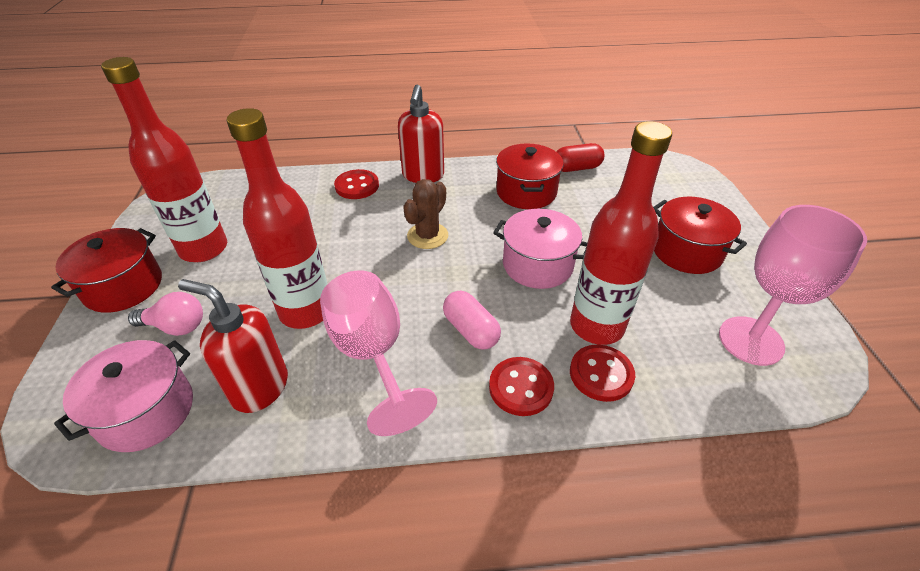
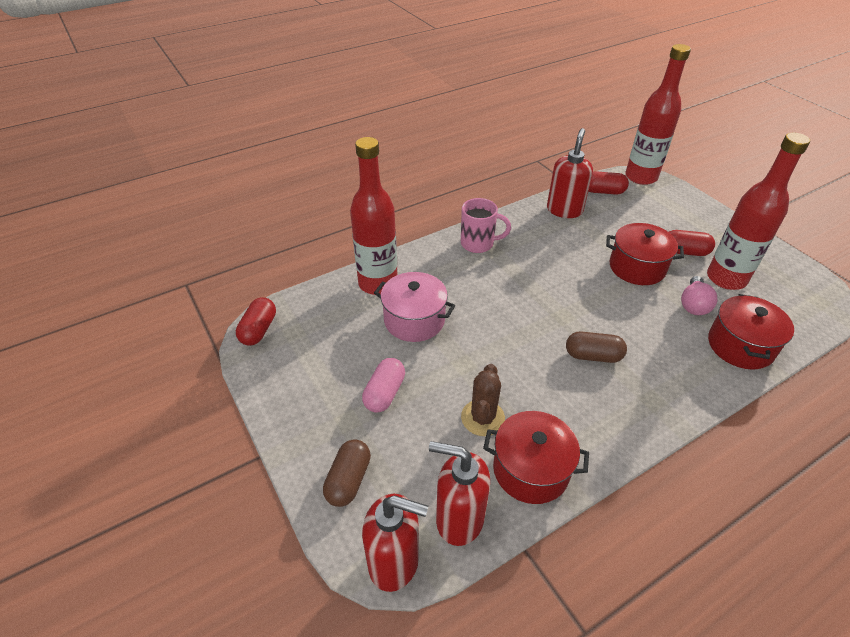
brown capsule: none = 0 -> [323,439,371,507] [566,332,627,363] = 2
pink goblet: [320,270,437,436] [719,205,867,366] = 2 -> none = 0
pink mug: none = 0 -> [461,198,511,253] = 1
pink pot: [54,340,193,452] [493,209,587,289] = 2 -> [374,272,455,342] = 1
red button: [334,169,379,199] [489,357,554,416] [570,345,635,402] = 3 -> none = 0
red capsule: [556,143,604,172] = 1 -> [236,297,276,346] [589,171,629,195] [669,230,715,256] = 3
red soap dispenser: [178,279,288,413] [398,84,444,183] = 2 -> [362,494,428,592] [429,441,490,546] [547,128,593,218] = 3

